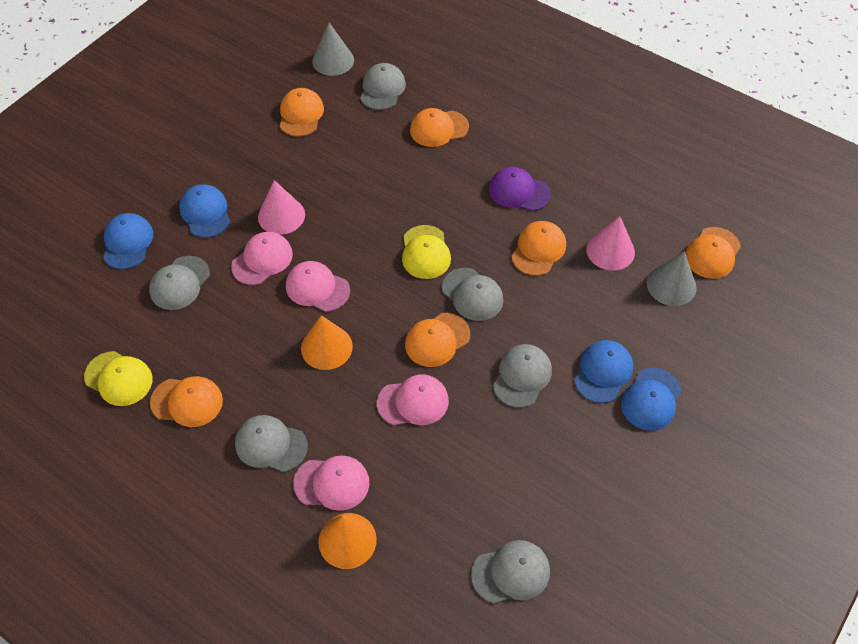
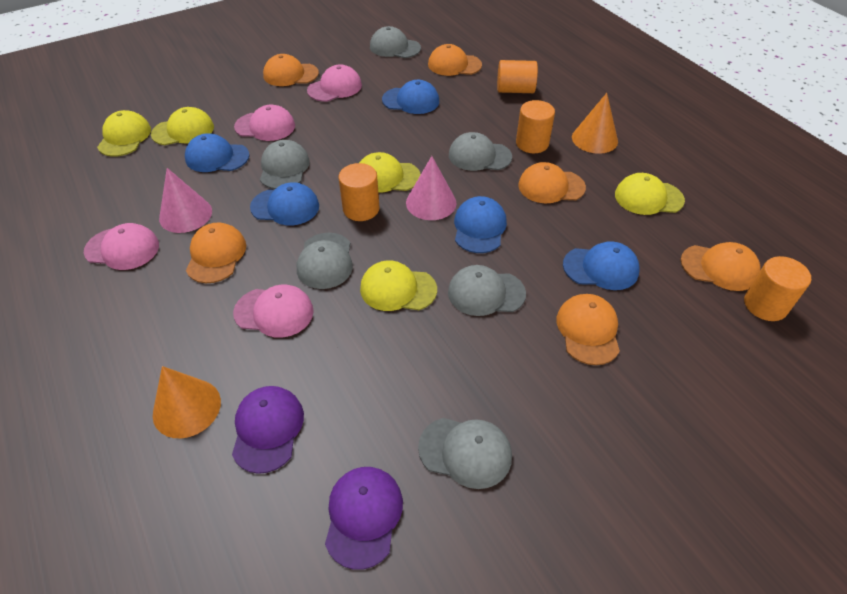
blue cap: [103,213,153,269] [179,184,230,238] [574,340,633,403] [621,367,681,431] = 4 -> [185,134,250,172] [250,182,319,225] [382,80,439,114] [454,196,507,253] [563,241,640,290] = 5
grey cone: [312,23,354,76] [647,251,697,306] = 2 -> none = 0
orange cylinder: none = 0 -> [339,163,379,221] [497,60,538,93] [516,100,555,153] [744,256,811,321] = 4
purple cap: [489,167,551,211] = 1 -> [232,386,304,474] [325,467,403,570] = 2
yellow cap: [84,351,152,406] [402,225,451,279] = 2 -> [97,110,151,157] [151,107,214,145] [359,152,420,193] [360,260,437,311] [615,173,685,215] = 5

